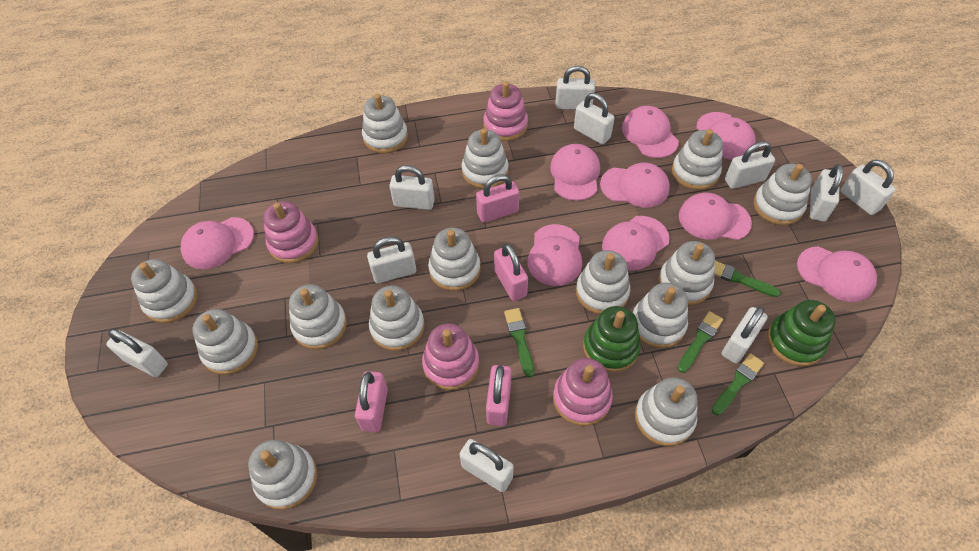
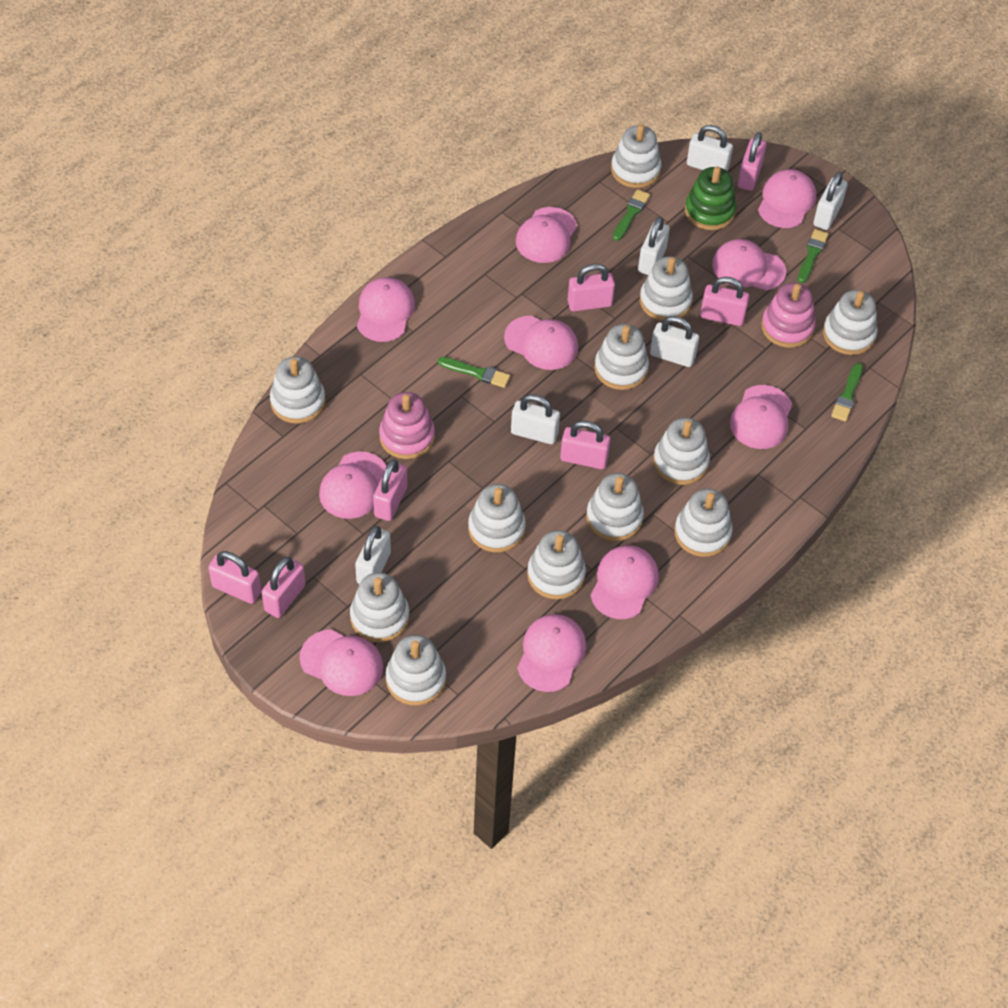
green stacking toy: [583,306,641,372] [767,300,836,366] = 2 -> [685,166,736,230] = 1
pink cap: [181,217,254,269] [527,224,582,286] [550,144,600,201] [600,163,670,208] [602,216,670,271] [622,106,679,158] [679,192,752,240] [696,112,756,160] [797,246,877,302] = 9 -> [300,629,384,696] [319,451,387,519] [357,277,415,342] [504,316,578,370] [516,207,577,263] [517,614,586,692] [591,545,659,619] [712,239,786,290] [730,385,792,449] [758,169,816,228] = 10
pink padlock: [355,371,388,432] [476,174,519,223] [486,365,511,426] [494,244,528,301] = 4 -> [208,551,261,604] [262,557,306,618] [373,459,407,521] [560,421,611,469] [568,264,615,312] [700,277,749,326] [737,132,766,191] = 7
pink stacking toy: [264,201,319,263] [422,323,479,390] [483,81,528,141] [553,358,613,426] = 4 -> [379,392,435,459] [761,283,816,348] = 2
white padlock: [106,329,168,377] [367,236,416,283] [389,165,435,210] [460,439,514,492] [556,66,595,110] [574,93,614,144] [722,307,768,364] [725,141,775,189] [810,164,843,221] [840,160,896,215] = 10 -> [355,526,391,584] [511,394,560,444] [638,217,670,275] [650,316,699,367] [687,125,733,171] [813,172,847,230] = 6
white stacking toy: [131,259,198,323] [192,309,258,375] [248,440,317,510] [289,284,347,350] [362,94,408,153] [369,286,425,351] [428,228,480,291] [462,128,509,189] [576,250,630,314] [633,283,688,348] [635,377,698,446] [658,241,715,305] [672,129,723,190] [754,164,812,225] = 14 -> [270,357,326,424] [350,572,409,642] [386,635,446,706] [468,484,526,553] [527,530,586,600] [586,473,644,541] [594,324,649,390] [611,125,661,188] [640,256,693,321] [653,418,710,485] [674,489,733,557] [823,290,877,355] = 12

